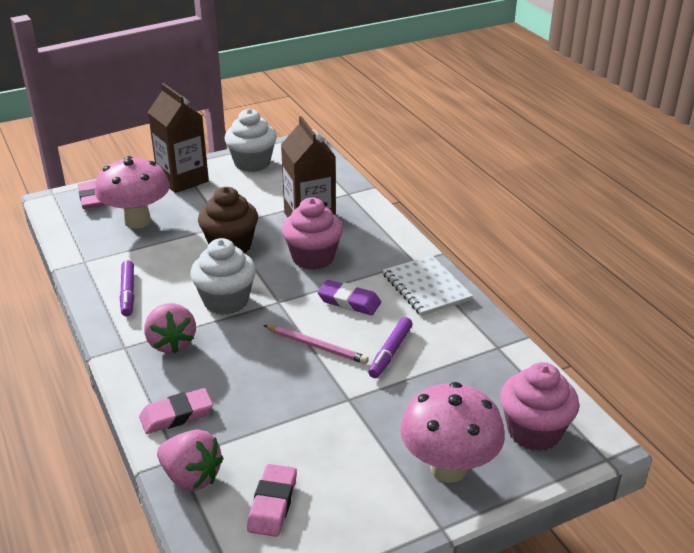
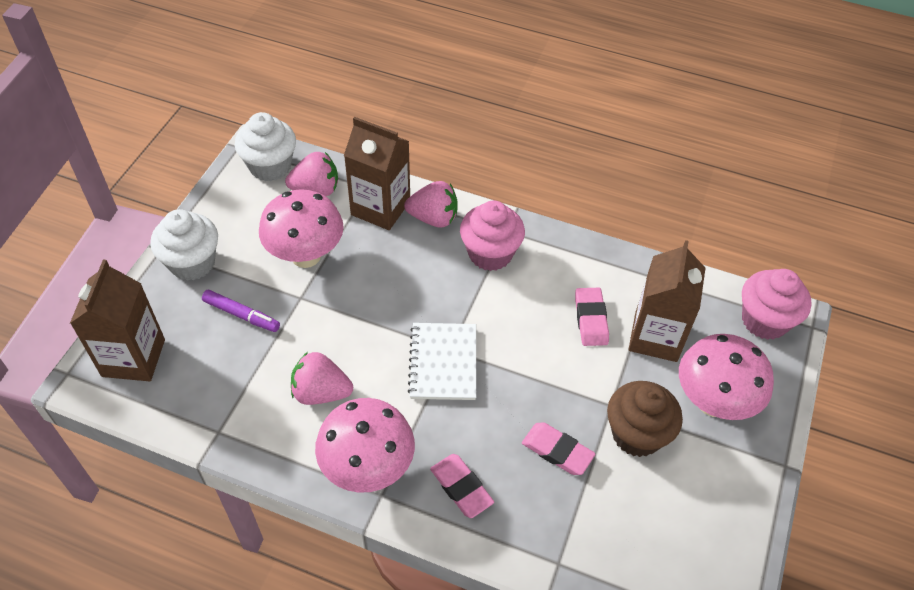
brown carton: [148,83,209,193] [281,116,336,218] = 2 -> [70,260,165,381] [344,117,410,230] [628,240,705,362] = 3
pink mushroom: [95,156,170,228] [400,382,505,483] = 2 -> [259,189,344,268] [315,398,415,493] [679,334,774,420] = 3
pink pencil: [263,325,369,364] = 1 -> none = 0
pink strawberry: [144,303,196,354] [157,429,224,491] = 2 -> [285,152,338,196] [291,352,353,405] [404,181,458,228] = 3
purple eraser: [317,280,381,315] = 1 -> none = 0
purple marker: [120,261,134,316] [368,317,413,378] = 2 -> [202,290,280,332] = 1

